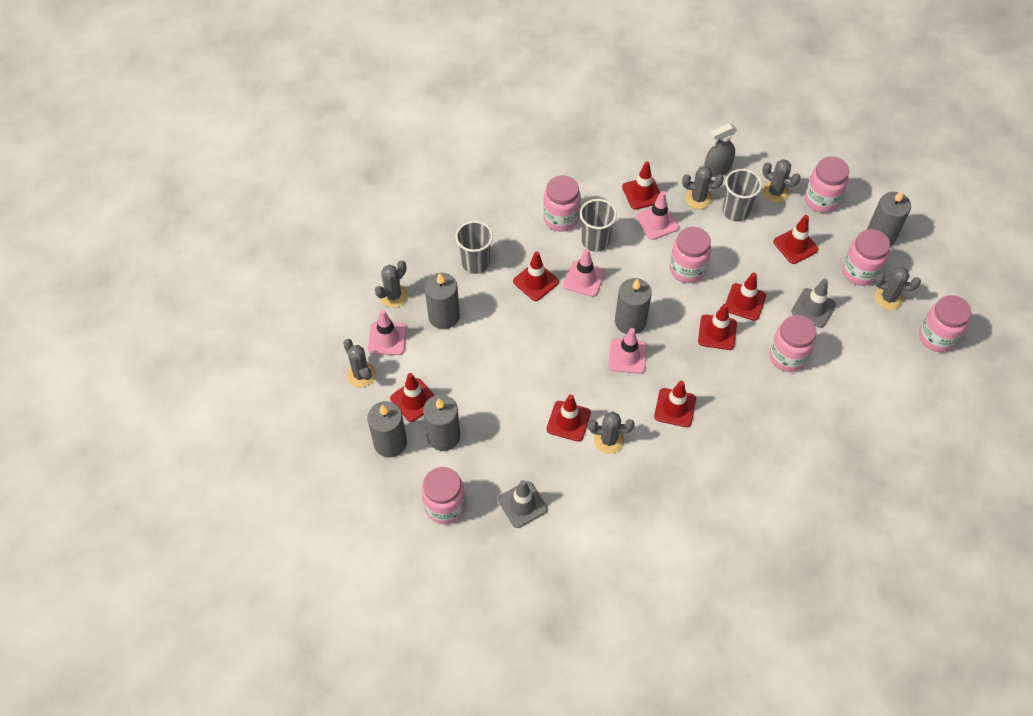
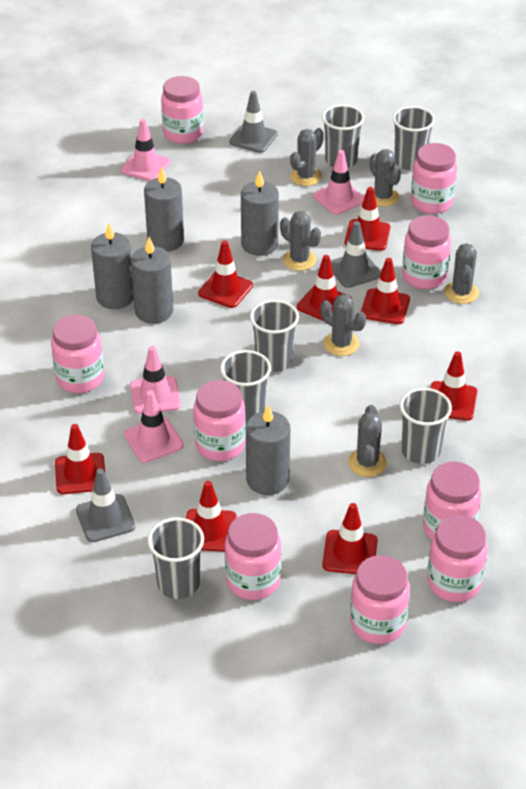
grey cup: [455,221,493,274] [580,199,617,252] [722,169,762,221] = 3 -> [147,517,204,599] [220,350,271,423] [250,300,299,372] [322,105,364,168] [393,106,435,170] [400,388,452,464] = 6
grey spray bottle: [704,123,737,177] = 1 -> none = 0
grey traffic cone: [498,480,548,528] [791,279,836,328] = 2 -> [76,468,135,542] [229,91,278,153] [331,221,381,288] = 3
pink jar: [422,467,465,524] [543,175,581,232] [670,227,711,283] [769,315,817,372] [805,156,849,213] [843,229,890,286] [919,295,971,352] = 7 -> [51,315,104,393] [161,76,204,144] [193,380,246,461] [225,513,281,600] [350,555,410,644] [402,215,451,290] [411,143,457,214] [423,462,481,540] [427,515,488,602] = 9

